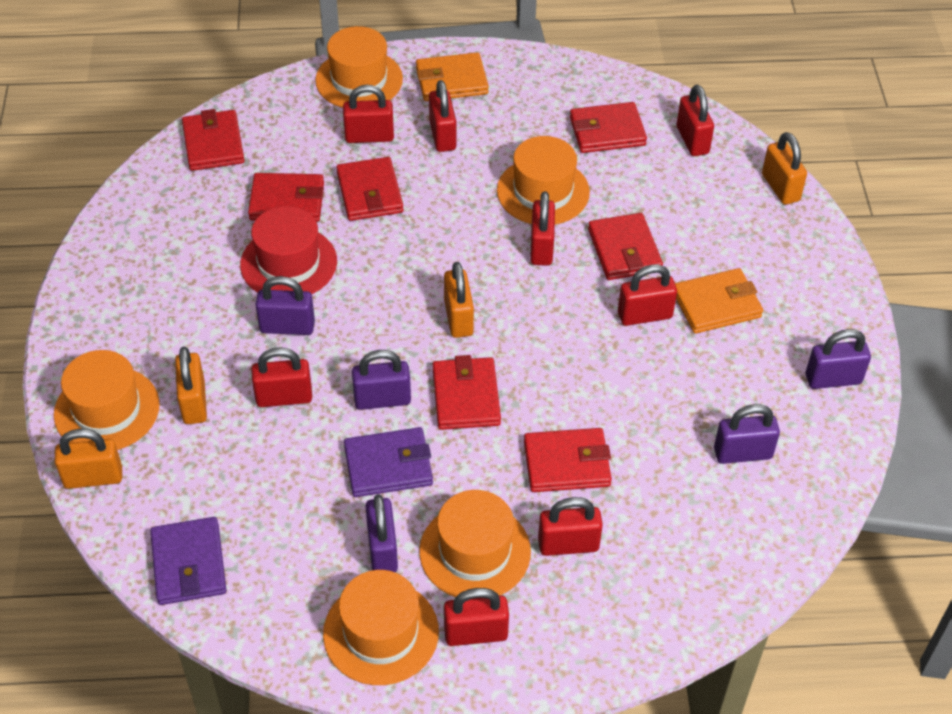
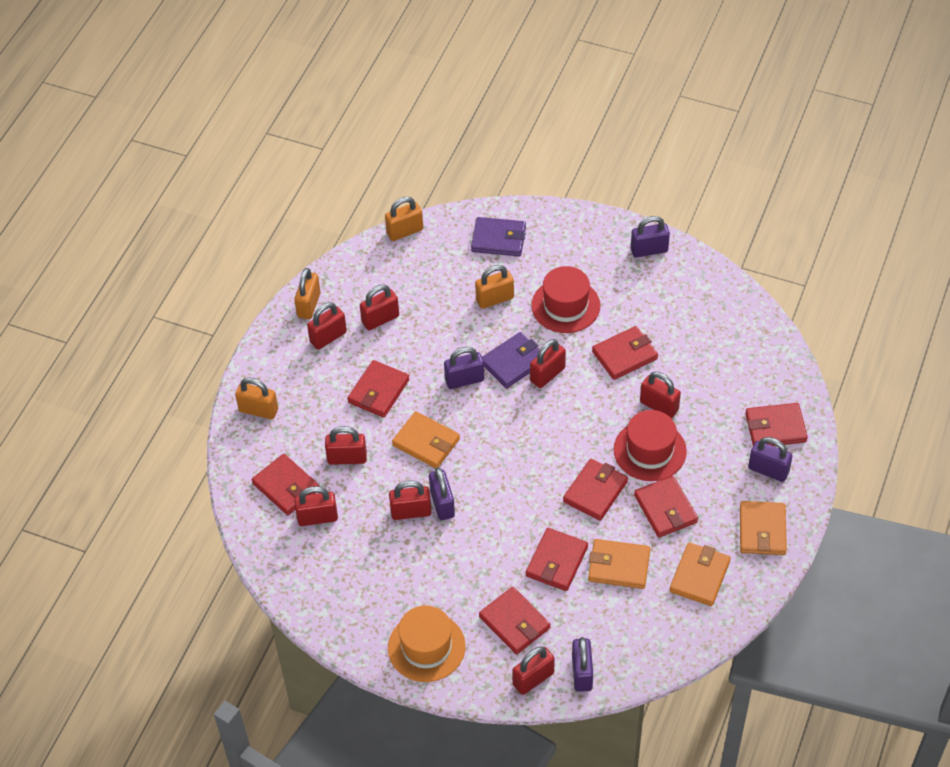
orange hat: [54,350,160,450] [315,26,403,108] [323,570,439,685] [419,490,531,597] [497,136,590,225] = 5 -> [388,606,466,682] = 1
orange wallet: [416,52,489,101] [675,268,763,334] = 2 -> [392,411,460,468] [588,539,650,589] [669,543,731,606] [740,501,787,555] = 4
red hat: [240,206,337,294] = 1 -> [531,266,600,333] [613,410,687,481] = 2
red wallet: [182,109,245,171] [248,173,324,222] [336,157,404,221] [433,355,501,430] [524,428,612,492] [570,102,647,153] [588,213,663,280] = 7 -> [252,454,319,515] [347,360,409,418] [479,587,551,654] [526,528,588,591] [563,459,628,521] [592,326,658,380] [634,476,698,537] [745,403,808,446] = 8

